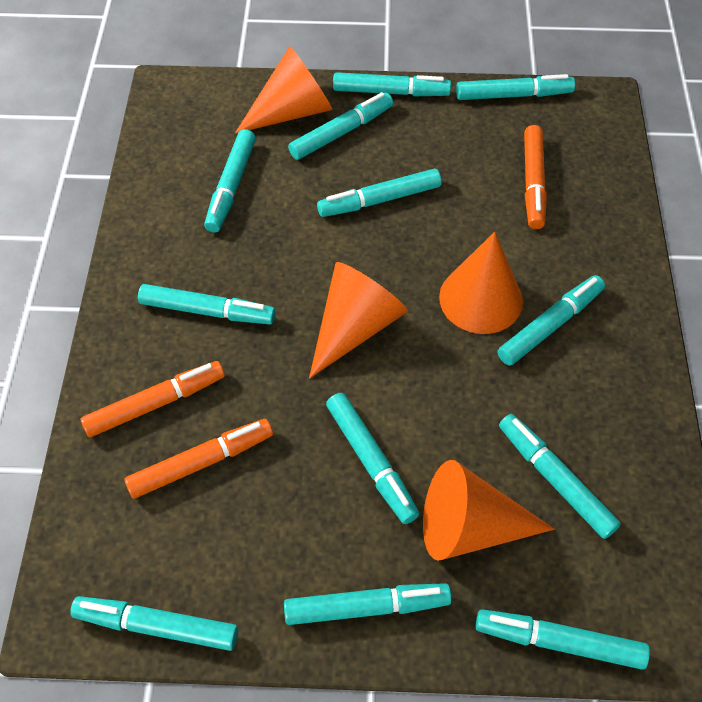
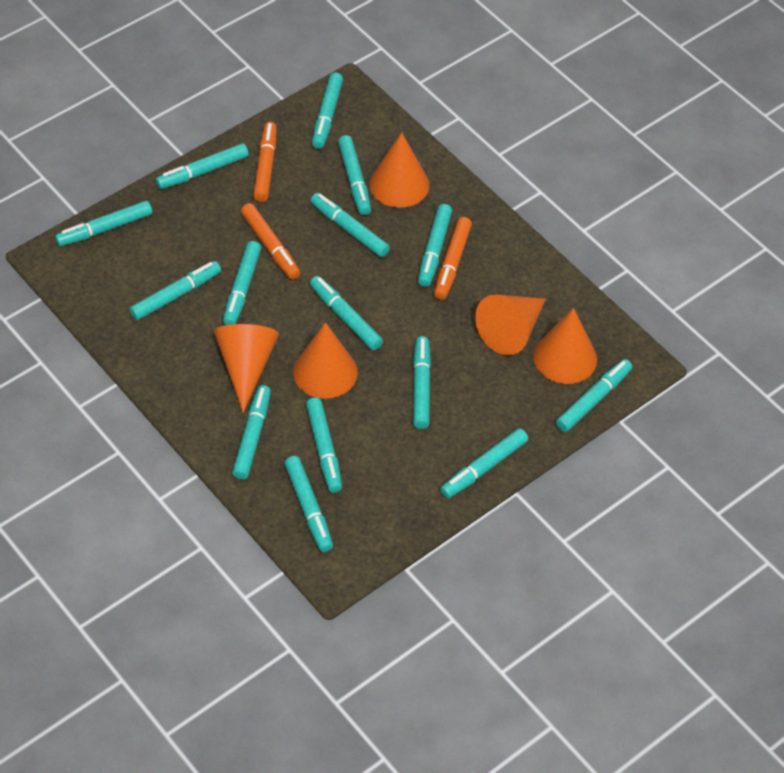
orange cone: [235,46,333,134] [309,262,408,379] [423,460,555,561] [439,232,523,334] = 4 -> [214,324,279,413] [293,322,358,399] [369,133,430,208] [475,294,546,355] [533,308,597,384] = 5
turquoise marker: [70,596,238,651] [138,284,276,324] [204,129,256,233] [284,583,452,625] [288,92,393,160] [317,169,441,217] [326,393,419,524] [333,72,451,96] [456,74,575,100] [476,609,650,670] [498,275,605,366] [499,414,621,539] = 12 -> [55,201,152,247] [129,261,221,321] [156,143,249,189] [223,241,261,325] [232,385,271,480] [284,456,333,552] [306,397,342,493] [310,276,383,350] [311,193,390,257] [312,72,343,149] [338,135,371,215] [413,336,431,429] [418,204,452,287] [440,428,528,498] [556,359,632,432] = 15

